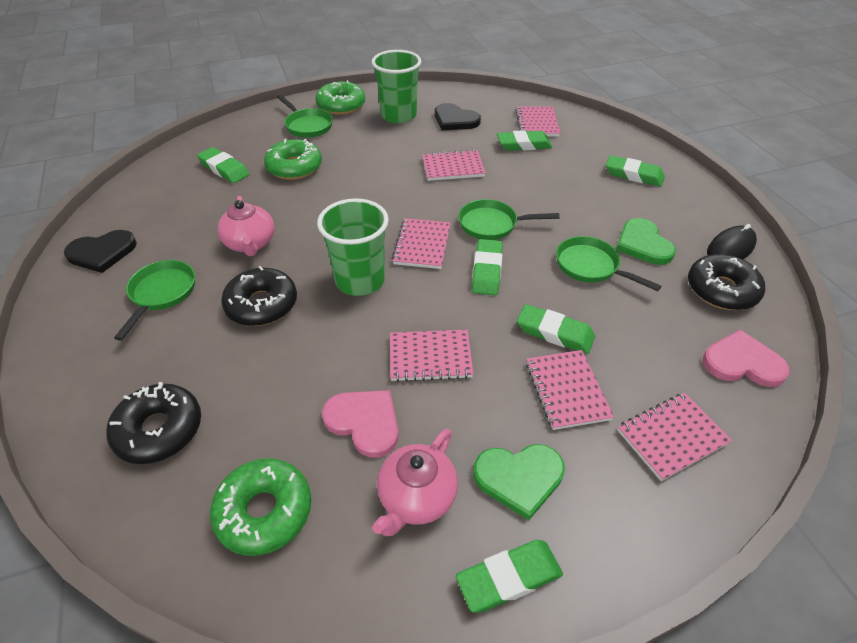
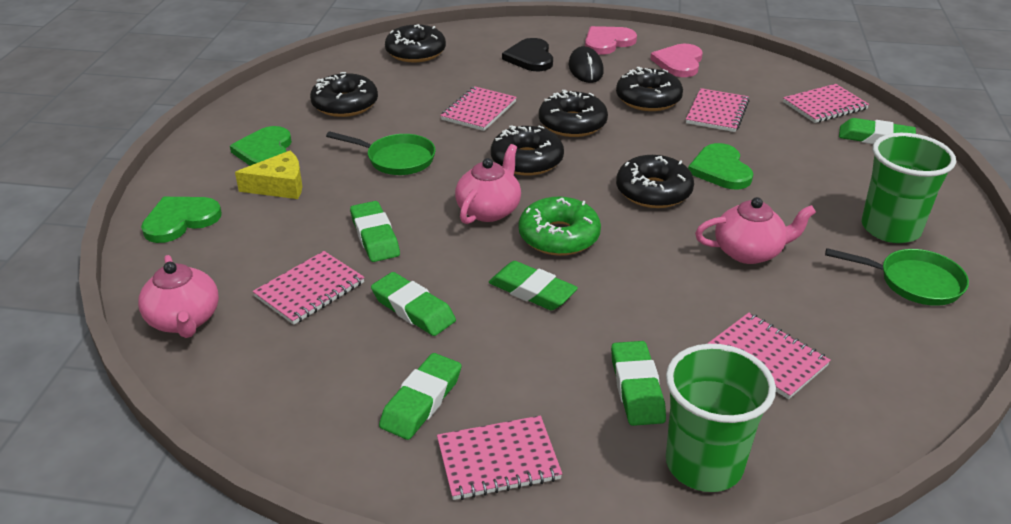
black donut: [106,382,201,464] [221,266,297,326] [688,254,765,310] = 3 -> [310,72,378,117] [385,24,446,63] [491,125,564,176] [539,90,608,137] [616,67,683,111] [616,155,694,208] = 6
black heart: [64,230,137,273] [435,103,481,130] = 2 -> [502,38,553,71] = 1
green donut: [210,458,311,556] [264,139,322,180] [315,80,365,115] = 3 -> [518,197,601,256] = 1
green heart: [473,444,565,520] [616,218,676,265] = 2 -> [141,197,222,243] [230,126,292,166] [688,143,753,189] = 3
green pan: [114,260,195,341] [277,95,333,138] [458,199,560,240] [556,236,661,291] = 4 -> [326,131,436,175] [825,248,969,306] = 2
pink teapot: [217,196,275,256] [372,429,458,536] = 2 -> [138,255,219,338] [455,144,521,224] [695,197,816,264] = 3
yellow cheese: none = 0 -> [235,151,302,199] = 1

